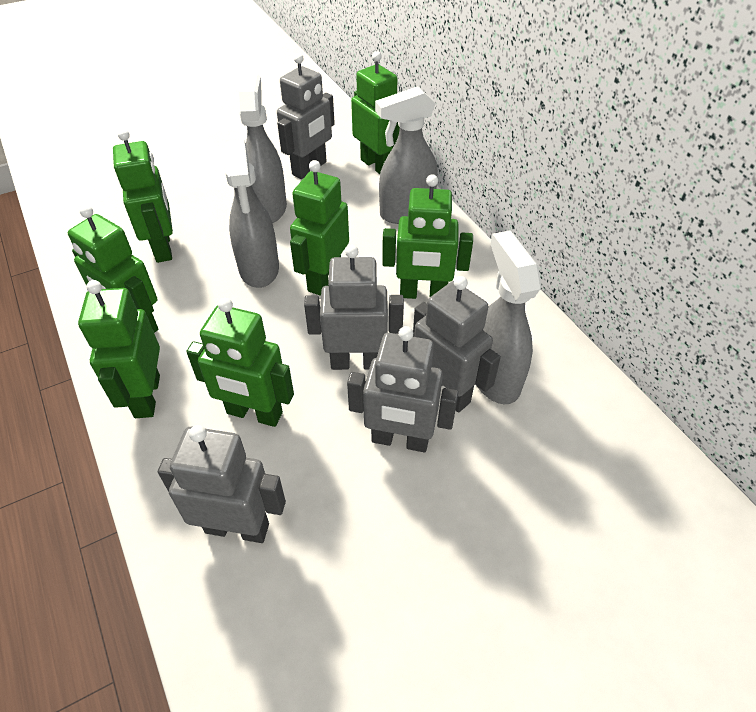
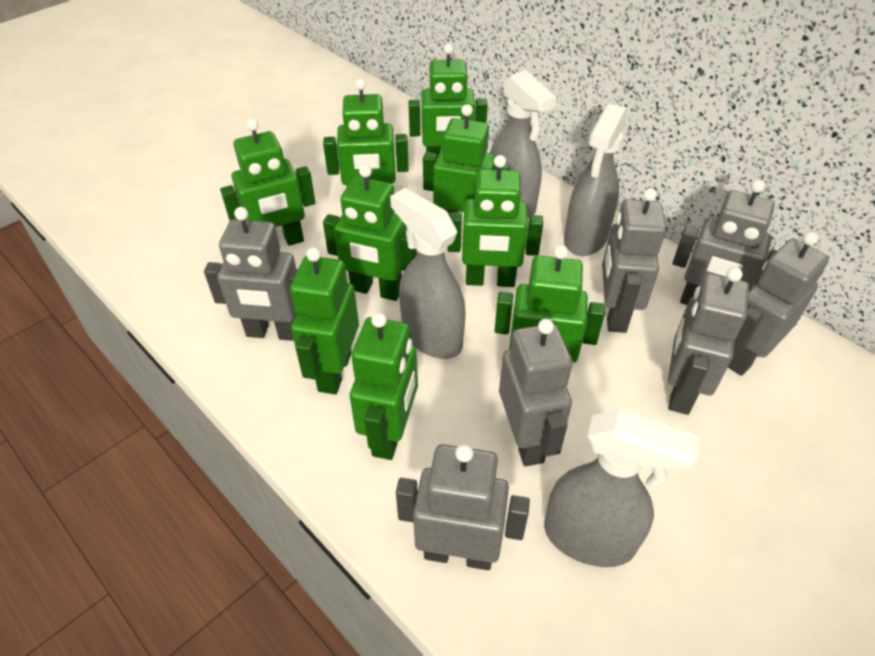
green robot: [68,205,158,333] [78,280,160,418] [113,129,173,263] [186,298,294,427] [290,160,349,296] [351,51,400,174] [382,174,473,299] = 7 -> [220,119,315,246] [290,247,359,394] [323,79,409,186] [323,165,417,301] [350,312,418,460] [409,44,488,156] [423,104,510,213] [447,155,543,287] [495,245,605,363] = 9
grey robot: [158,425,286,543] [277,53,335,179] [304,245,404,370] [347,326,458,452] [413,276,501,413] = 5 -> [204,207,298,341] [396,444,530,570] [499,319,573,467] [602,188,666,333] [668,267,749,415] [672,180,777,305] [728,231,829,376] = 7

